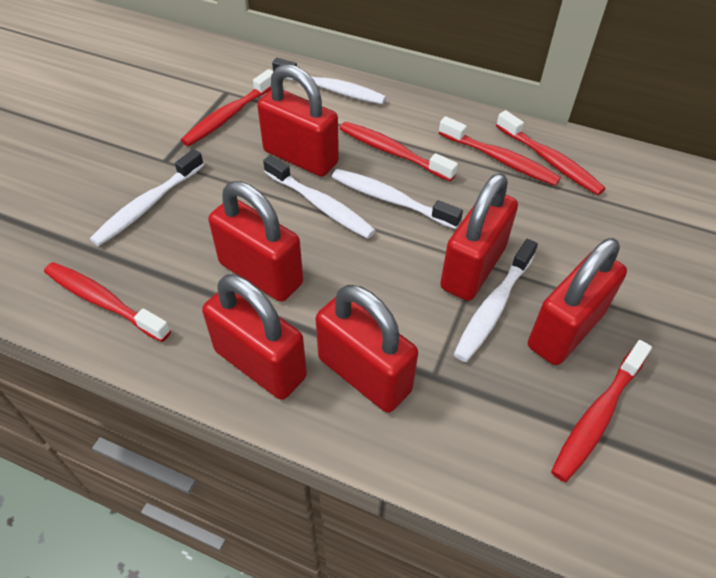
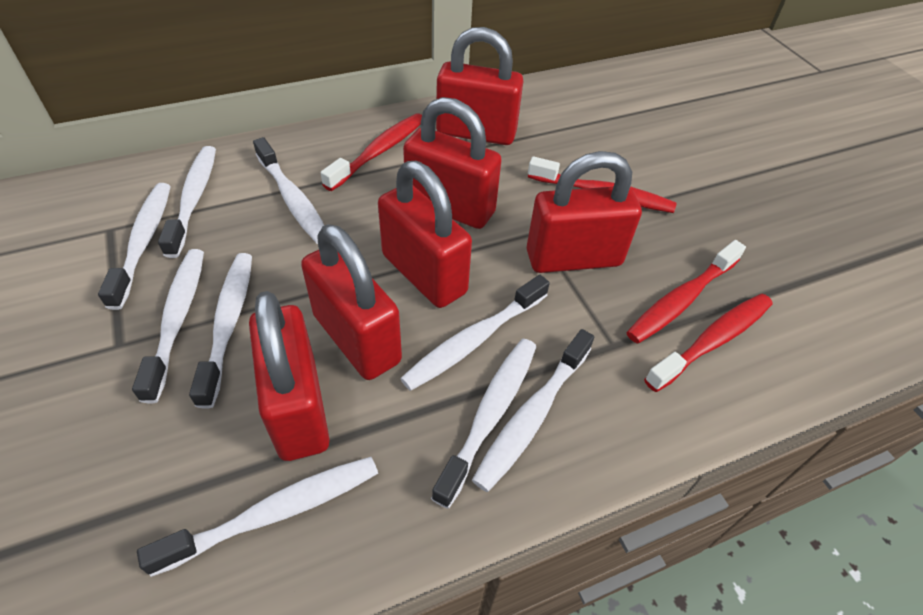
red toothbrush: [44,262,171,342] [181,69,274,146] [340,122,458,181] [439,116,561,186] [496,110,606,195] [551,340,652,482] = 6 -> [321,113,422,191] [528,156,677,213] [626,240,746,344] [644,294,773,392] = 4
white toothbrush: [90,149,204,246] [263,155,376,239] [272,58,386,104] [332,169,463,229] [454,239,538,362] = 5 -> [98,183,171,310] [132,249,204,403] [137,457,378,577] [158,146,216,258] [189,253,252,409] [253,137,324,244] [400,275,550,391] [431,339,536,509] [472,329,594,492] = 9

